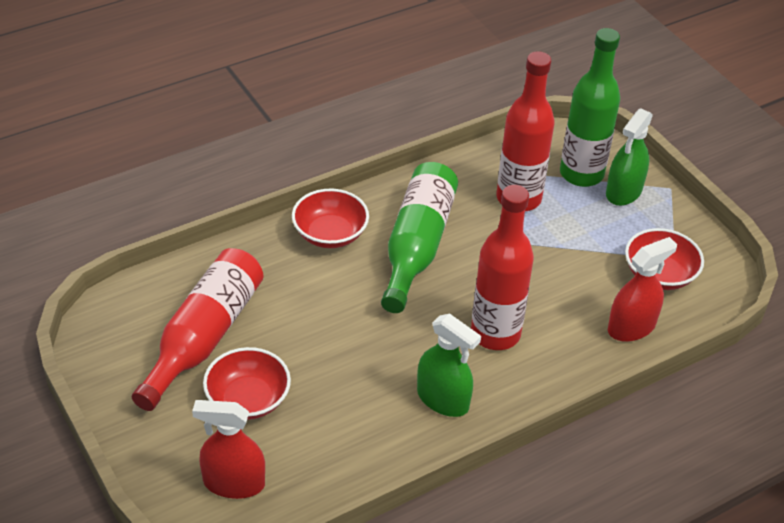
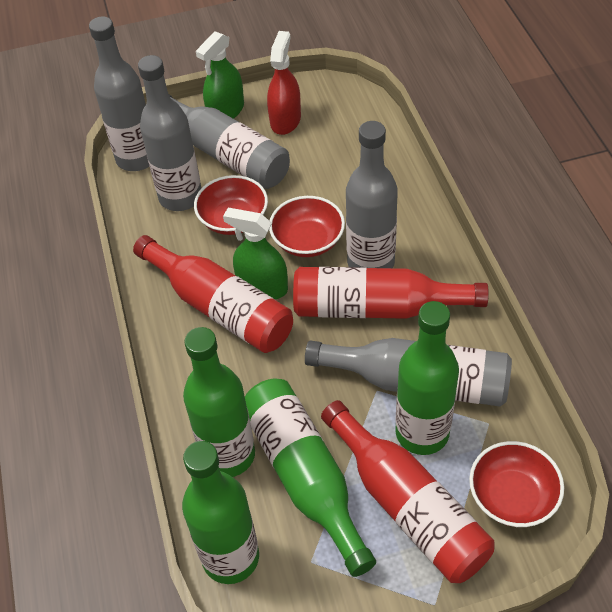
green bottle: [381,162,458,313] [560,28,620,187] = 2 -> [182,441,259,584] [183,327,255,477] [245,379,376,577] [395,301,459,455] = 4
grey bottle: none = 0 -> [89,16,149,171] [138,55,201,211] [169,95,290,189] [305,338,512,406] [346,121,398,268] = 5
red spray bottle: [192,400,265,499] [608,237,677,342] = 2 -> [267,31,301,135] = 1

